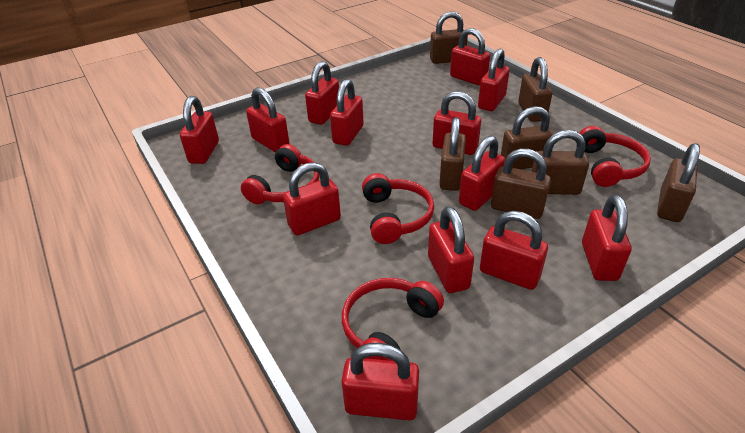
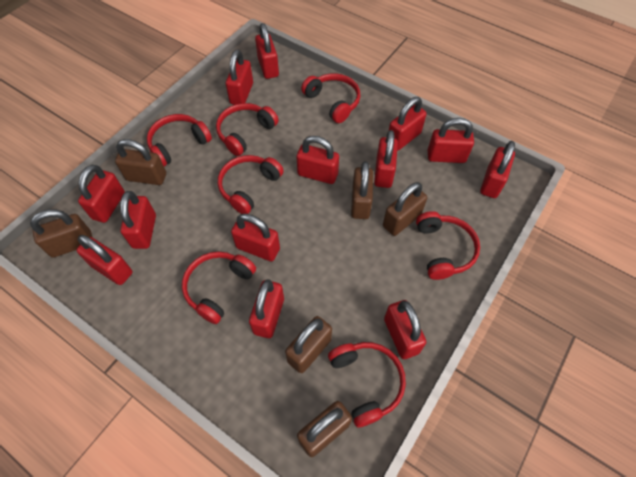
brown padlock: [430,11,468,64] [439,117,466,191] [491,149,551,219] [501,106,554,169] [518,57,553,122] [531,130,589,195] [657,143,700,222] = 7 -> [30,209,93,258] [115,139,166,185] [285,316,332,373] [297,401,352,457] [351,161,373,219] [383,182,427,236] = 6
red headphones: [241,144,320,204] [342,278,444,361] [362,173,434,244] [579,126,651,187] = 4 -> [147,114,212,167] [182,252,256,324] [216,103,279,156] [218,155,284,214] [301,73,360,123] [328,342,406,427] [416,211,480,280] = 7

